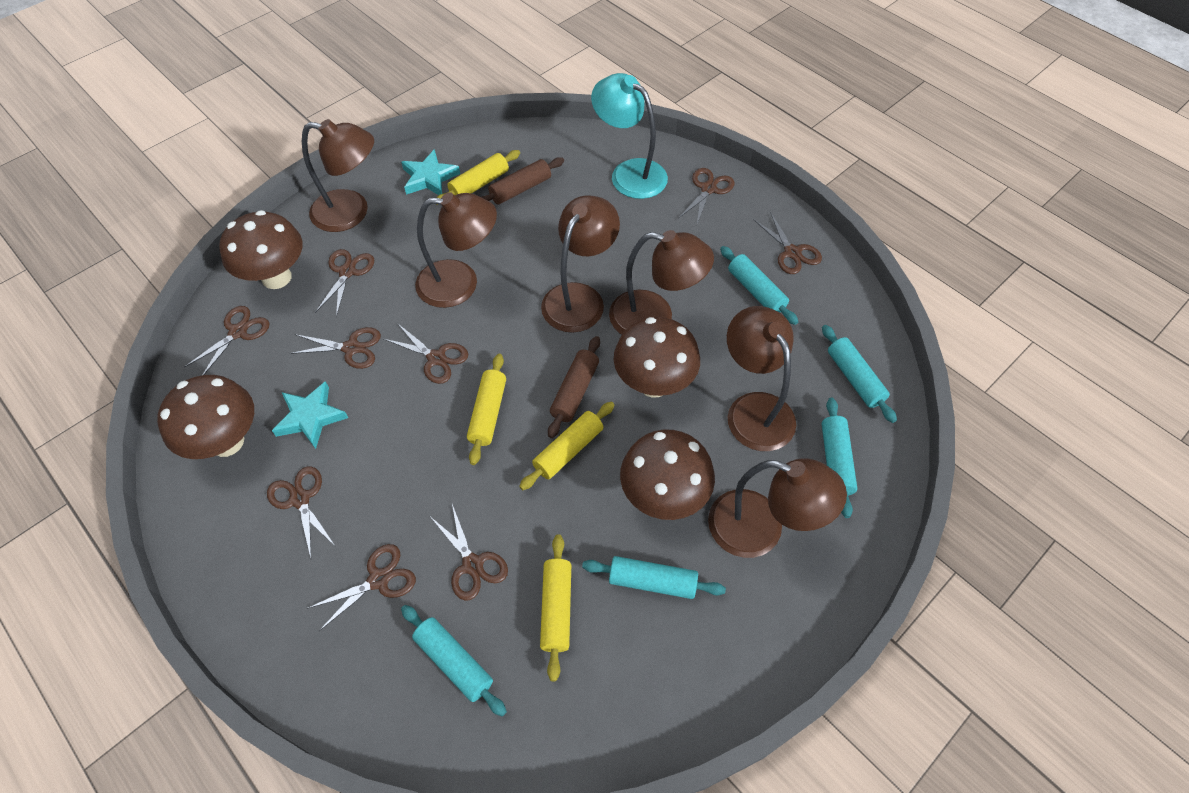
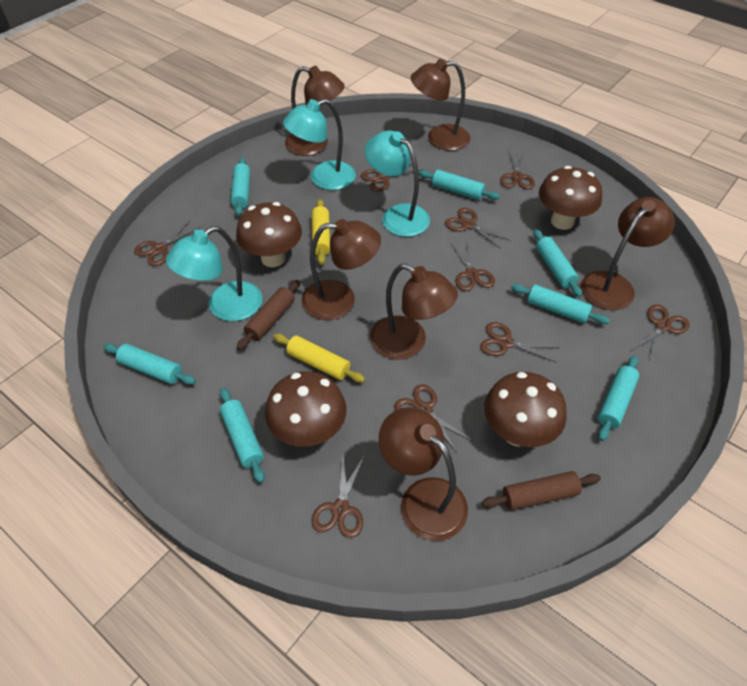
turquoise lamp: [591,73,668,199] = 1 -> [166,226,262,321] [283,99,356,190] [365,131,430,237] = 3
turquoise rolling pin: [401,605,507,716] [582,556,726,599] [720,246,798,325] [822,325,897,423] [822,398,857,518] = 5 -> [103,343,196,385] [220,388,265,483] [231,158,250,216] [419,170,500,200] [511,284,610,324] [534,229,582,298] [598,356,639,441] = 7
turquoise star: [272,381,348,449] [401,149,460,195] = 2 -> none = 0
yellow rolling pin: [436,150,520,205] [467,354,506,465] [519,402,614,490] [540,534,571,682] = 4 -> [273,334,365,383] [312,199,330,265] = 2

